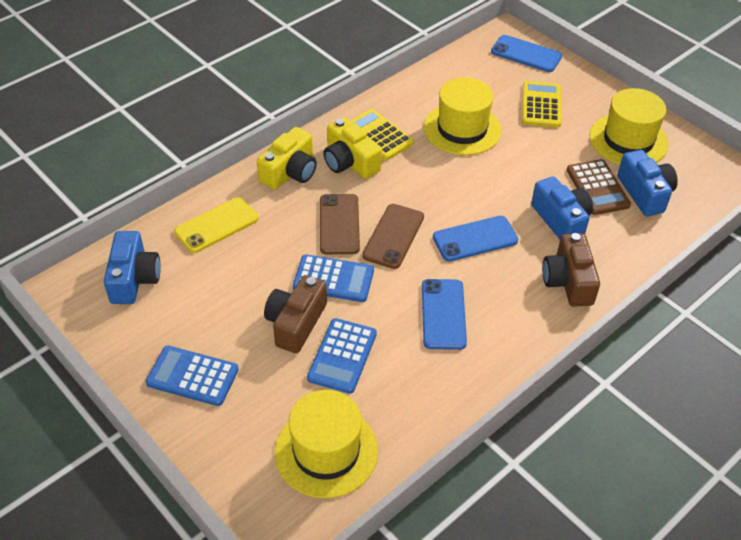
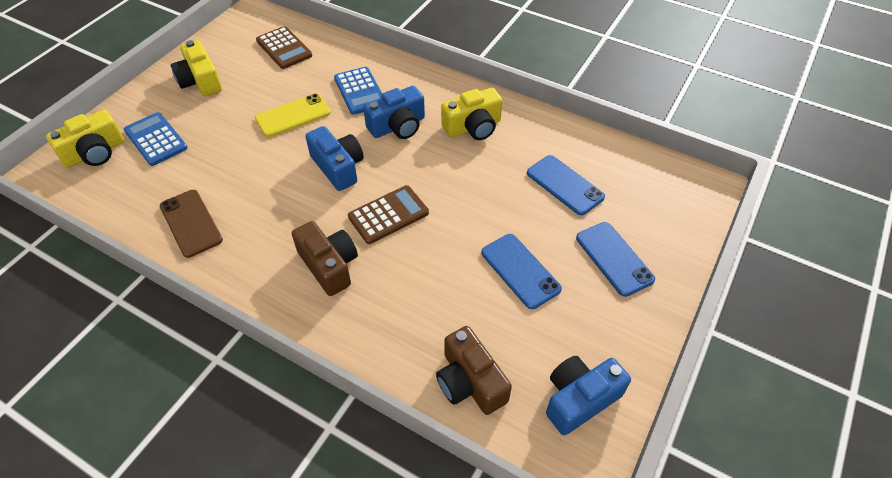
blue calculator: [146,346,239,406] [293,254,374,302] [307,318,377,394] = 3 -> [124,112,187,166] [334,67,382,115] = 2
brown calculator: [567,159,631,215] = 1 -> [256,26,312,69] [348,185,429,244] = 2
brown phone: [320,194,360,254] [362,204,424,269] = 2 -> [160,190,223,258] = 1
yellow calculator: [350,109,414,160] [522,81,562,127] = 2 -> none = 0
yellow camera: [257,127,317,190] [323,117,382,179] = 2 -> [46,110,124,168] [171,40,222,97] [441,88,503,140] = 3
yellow hat: [275,390,378,498] [424,77,501,155] [590,88,669,165] = 3 -> none = 0

